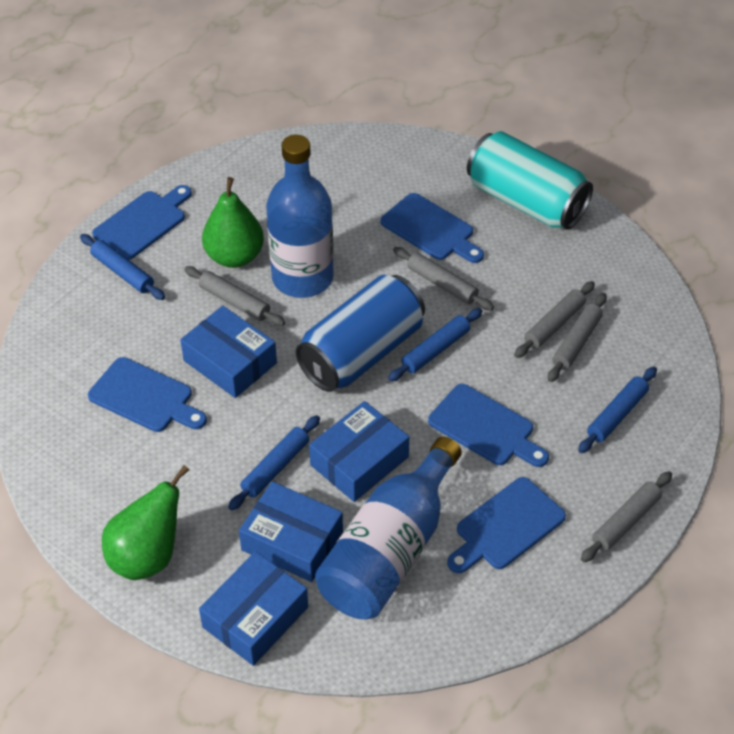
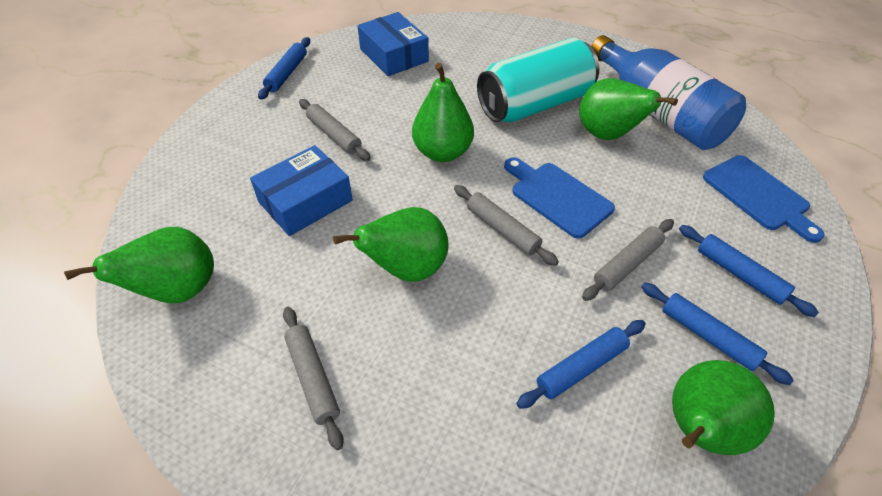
blue bottle: [266,135,334,298] [315,436,462,619] = 2 -> [591,35,746,150] = 1
blue box: [180,306,277,398] [199,551,308,666] [239,481,343,582] [309,401,409,502] = 4 -> [250,145,353,236] [357,12,429,76] = 2
blue can: [295,275,425,392] = 1 -> none = 0
blue cutting board: [88,357,207,432] [92,185,192,260] [380,193,484,263] [428,384,549,467] [447,477,566,573] = 5 -> [504,157,615,238] [703,155,825,243] = 2
green pear: [102,465,189,580] [202,177,264,268] = 2 -> [64,227,214,303] [333,207,449,282] [412,63,474,162] [579,78,678,140] [672,360,775,455] = 5
grey rolling pin: [184,266,285,326] [393,247,494,311] [514,281,595,358] [548,293,607,382] [581,471,672,562] = 5 -> [283,307,344,450] [299,99,371,161] [454,185,559,266] [582,219,674,301] = 4

